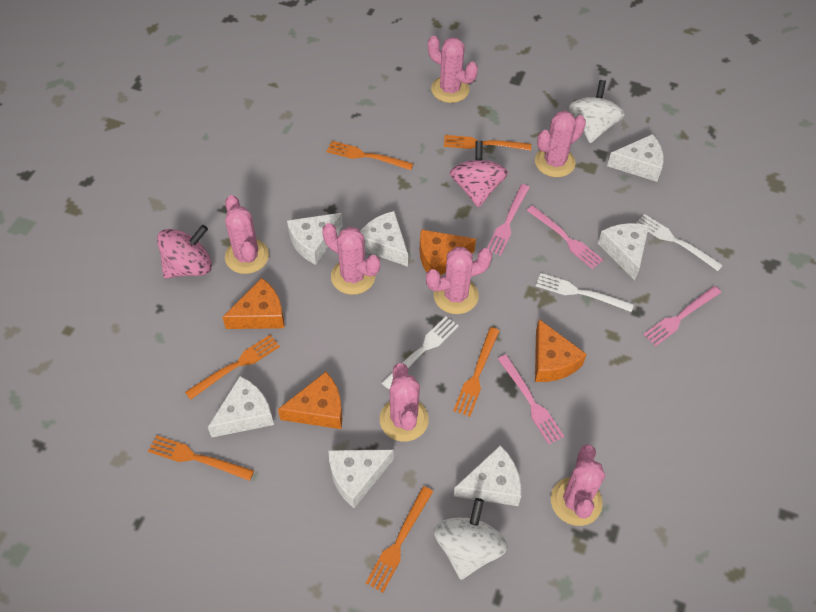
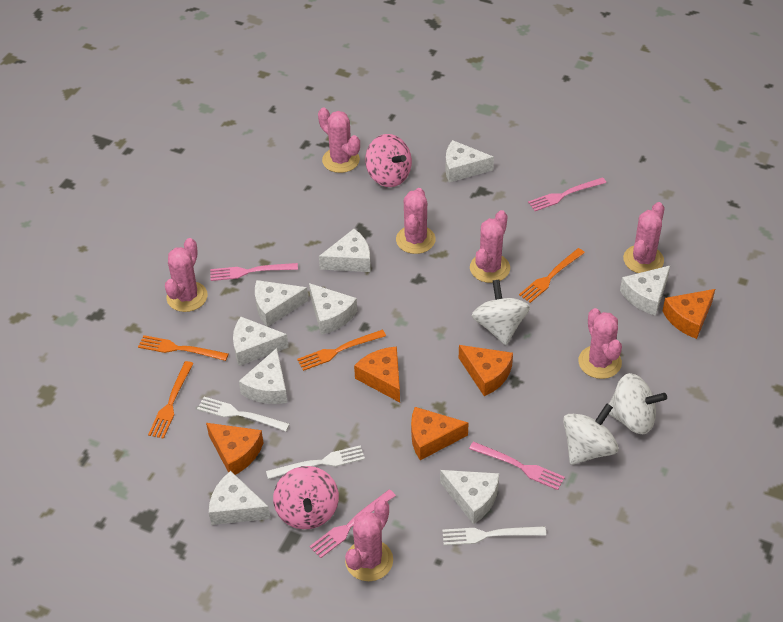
orange cheese: [222,278,284,329] [278,372,342,429] [420,229,476,276] [535,319,587,382] = 4 -> [206,423,263,475] [354,346,400,402] [411,407,469,460] [459,345,513,396] [662,289,715,339] = 5
orange fork: [148,435,254,481] [185,335,280,400] [327,141,413,170] [366,486,433,593] [444,135,531,151] [453,327,499,417] = 6 -> [138,335,229,361] [148,361,194,439] [297,330,386,371] [519,248,585,303] = 4
white cheese: [208,376,274,437] [287,213,343,265] [328,450,394,508] [360,211,408,267] [454,445,521,506] [598,223,649,281] [607,134,664,182] = 7 -> [209,471,271,525] [233,317,289,366] [239,348,287,404] [255,280,308,327] [309,283,357,335] [319,229,371,272] [440,470,499,524] [446,140,494,183] [620,266,670,316] = 9
white spinning top: [434,498,508,580] [569,80,625,143] = 2 -> [472,280,530,345] [563,403,618,465] [609,373,667,434] = 3

